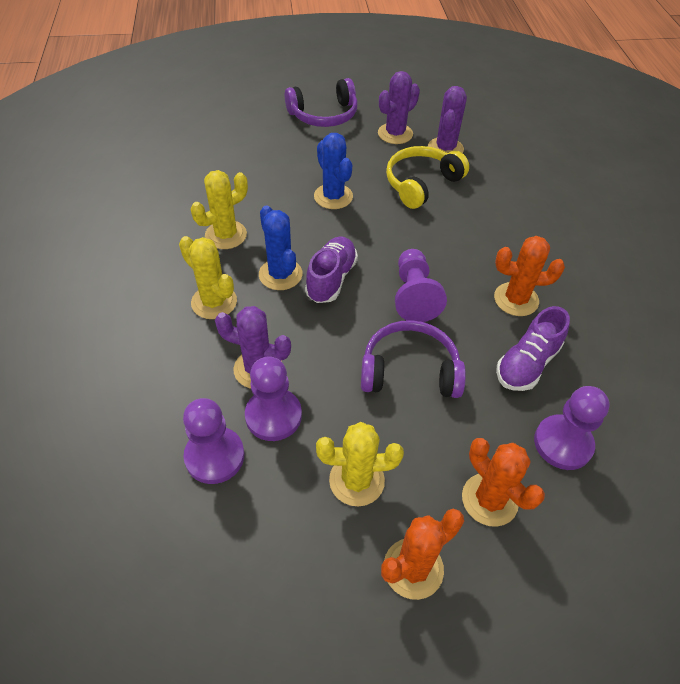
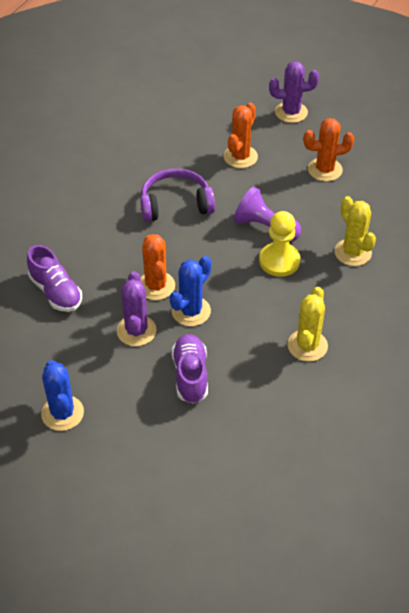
purple cactus: [215,306,291,389] [378,71,420,144] [428,86,467,153] = 3 -> [117,271,157,346] [269,61,319,123] = 2
purple headphones: [285,78,358,127] [361,320,466,398] = 2 -> [140,168,215,222] = 1
purple pawn: [183,398,244,484] [245,357,302,441] [395,249,447,322] [534,386,610,470] = 4 -> [234,187,301,242] = 1
yellow cactus: [179,236,237,319] [191,170,248,249] [316,422,404,506] = 3 -> [287,287,328,362] [334,196,376,266] = 2
yellow headphones: [386,146,469,209] = 1 -> none = 0
yellow pawn: none = 0 -> [259,211,300,277] = 1

